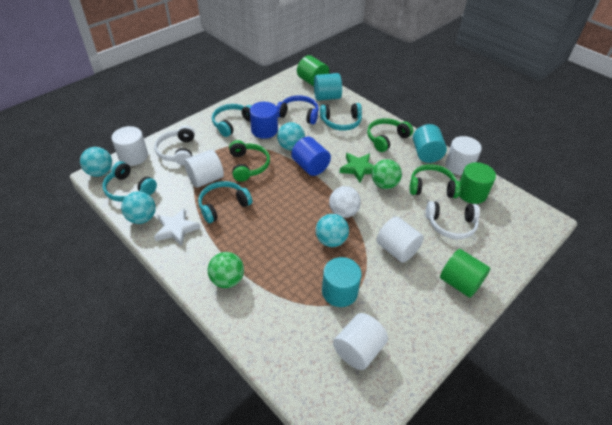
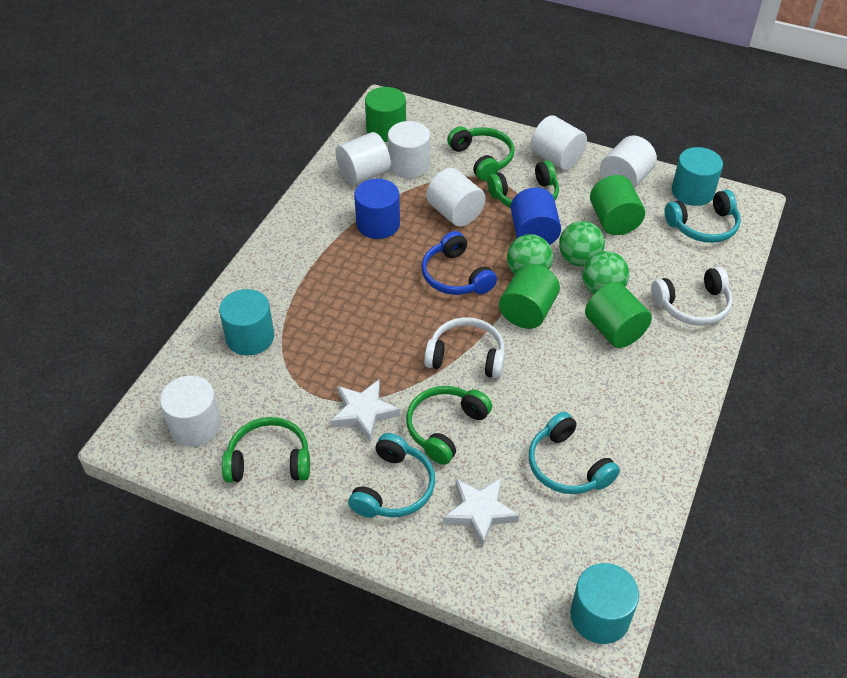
green ball: [208,252,244,288] [372,159,402,189] = 2 -> [507,234,553,274] [559,221,605,266] [582,251,629,294] = 3
green cylinder: [297,55,329,86] [440,249,490,298] [459,162,496,204] = 3 -> [365,87,406,142] [499,264,560,329] [585,282,652,348] [590,175,645,235] = 4
green headphones: [229,140,270,182] [367,118,413,152] [409,164,461,198] = 3 -> [222,417,310,483] [406,386,492,465] [447,126,514,181] [487,160,559,208] = 4
green star: [340,153,374,183] = 1 -> none = 0
turquoise ball: [80,147,112,177] [121,191,156,224] [277,122,305,150] [316,214,349,247] = 4 -> none = 0
turquoise headphones: [102,161,157,202] [198,181,252,223] [212,104,251,137] [320,103,362,131] = 4 -> [348,433,435,518] [529,412,620,494] [665,190,741,243] = 3
white ball: [329,186,361,218] = 1 -> none = 0
white cylinder: [112,126,148,166] [184,150,224,188] [333,313,388,370] [376,216,424,263] [445,136,482,175] = 5 -> [160,376,222,447] [336,132,391,186] [388,121,430,178] [426,168,486,227] [531,115,587,170] [600,136,657,188] = 6
white star: [154,208,200,246] = 1 -> [331,380,400,442] [443,478,519,547] = 2

